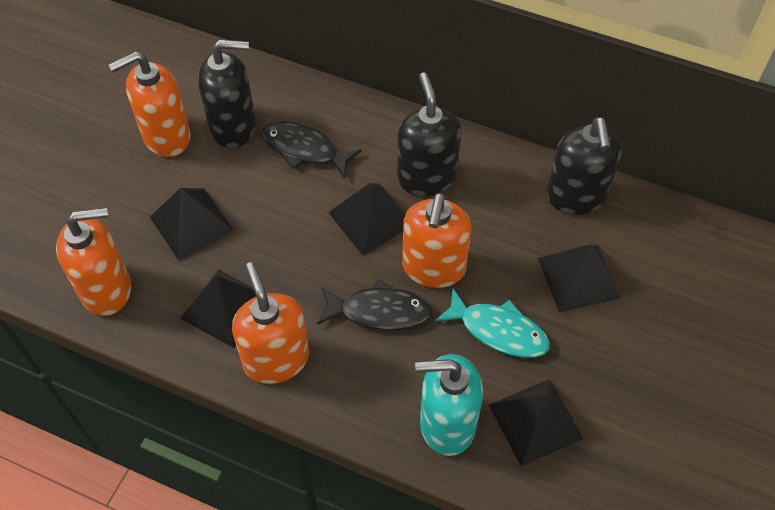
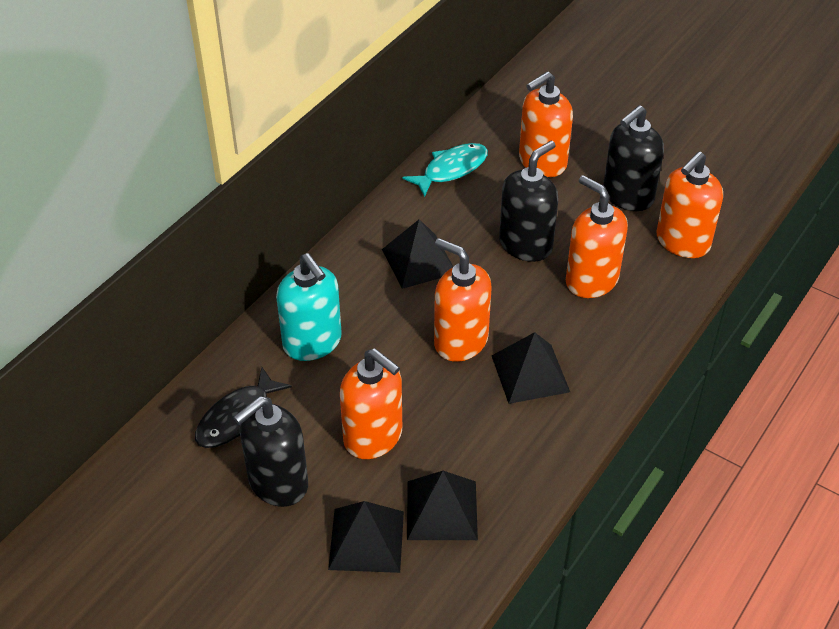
black fish: [261,121,362,179] [317,279,433,330] = 2 -> [195,367,292,448] = 1
black pyramid: [150,188,234,260] [180,270,256,348] [328,183,405,255] [489,379,584,466] [538,244,620,313] = 5 -> [328,501,404,573] [382,219,453,289] [407,471,478,540] [492,332,570,404] = 4
orange soap dispenser: [56,207,131,316] [109,51,191,157] [232,262,309,384] [402,193,472,288] = 4 -> [340,348,402,459] [434,238,492,362] [519,71,573,177] [566,175,628,298] [656,152,723,258] = 5

